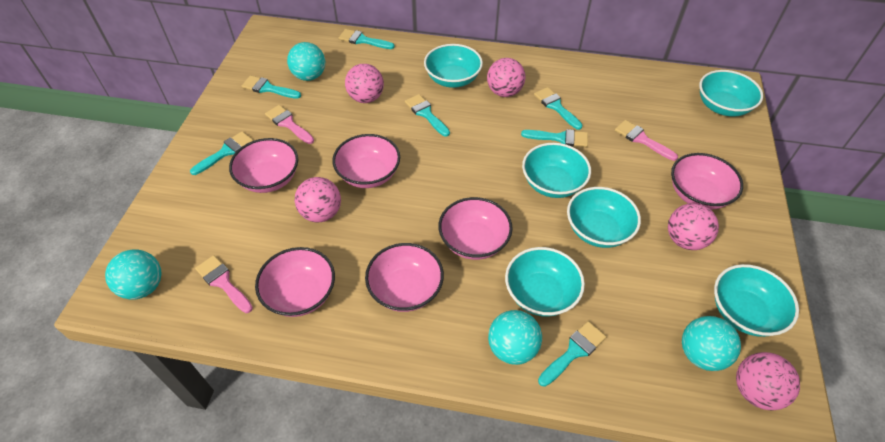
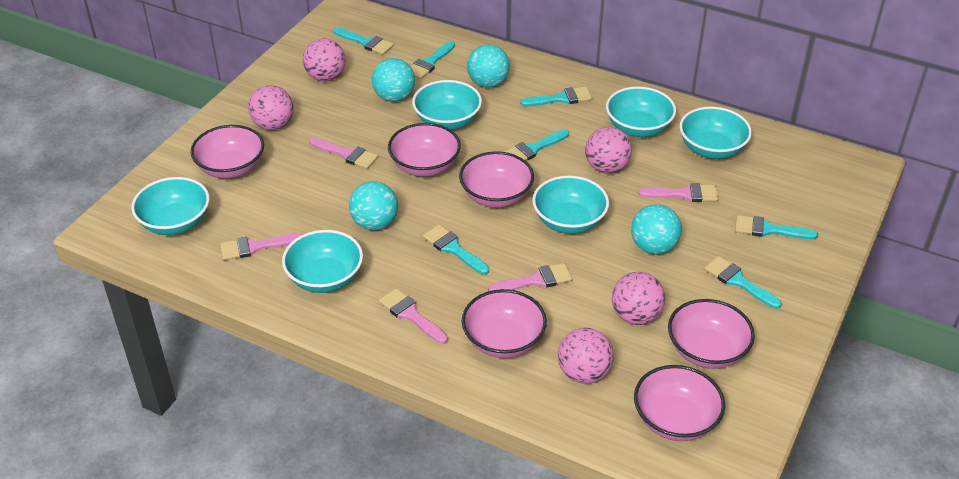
pink brush: [195,255,253,313] [265,105,314,144] [615,120,678,161] = 3 -> [220,233,303,260] [309,137,378,169] [379,288,448,344] [488,263,572,291] [638,183,718,202] = 5

